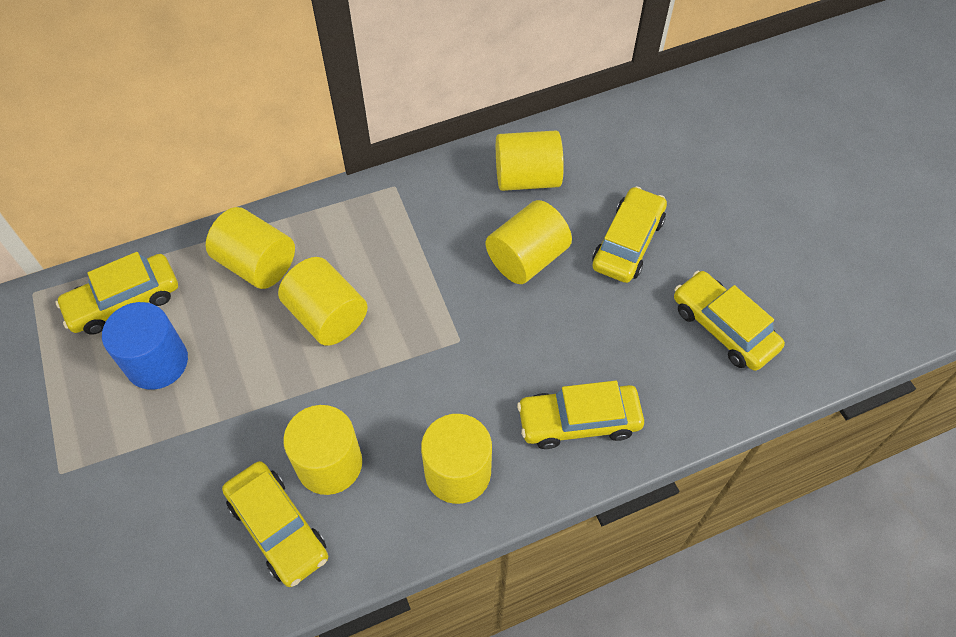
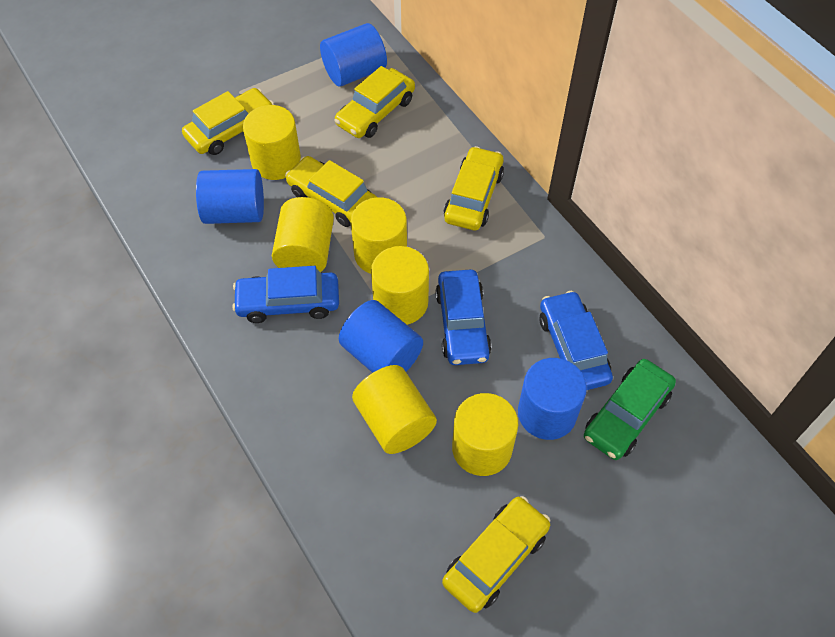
blue car: none = 0 -> [232,266,339,323] [435,270,492,365] [539,291,613,390] = 3
blue cylinder: [102,302,188,390] = 1 -> [196,169,264,224] [320,23,387,87] [339,300,423,373] [518,358,587,440] = 4
green car: none = 0 -> [584,359,676,460] = 1

